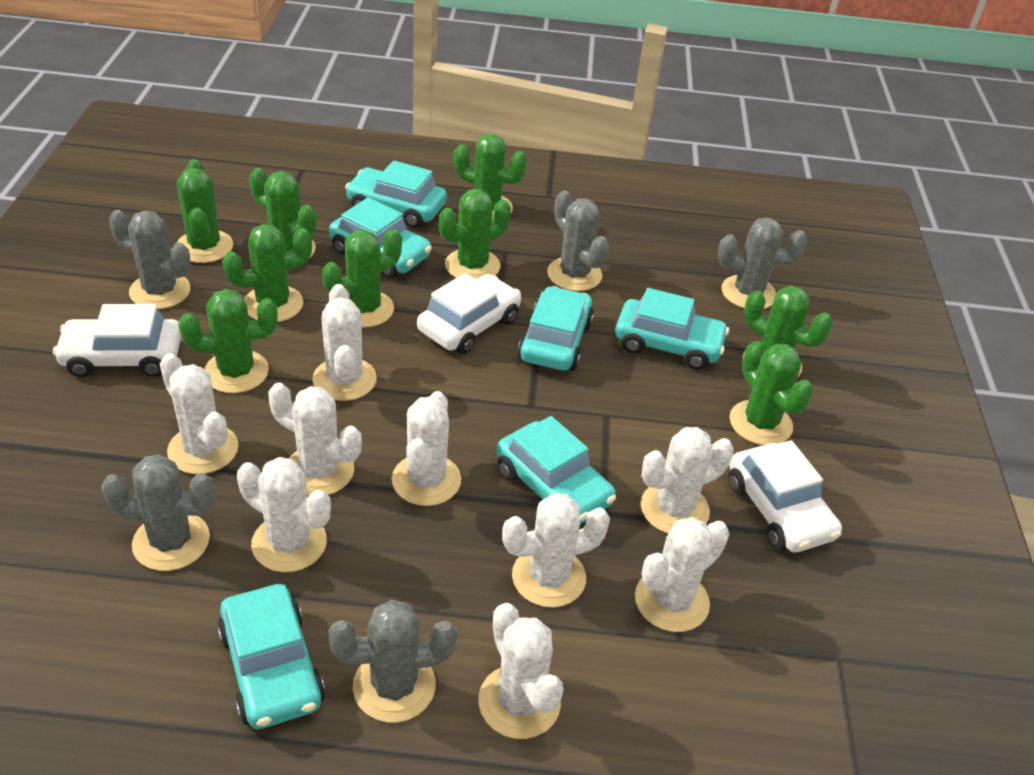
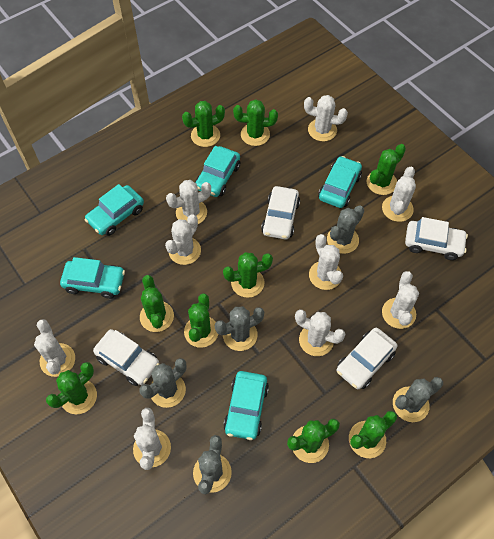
turquoise car: [217,584,325,729] [329,197,432,278] [345,160,447,228] [496,416,616,525] [518,286,594,371] [615,288,729,370] = 6 -> [60,257,125,299] [85,184,144,236] [195,146,241,197] [223,371,269,440] [318,156,362,208] = 5
white car: [53,304,181,377] [417,273,521,354] [728,440,842,553] = 3 -> [93,329,159,386] [261,186,300,240] [337,328,397,389] [405,217,468,260] = 4

